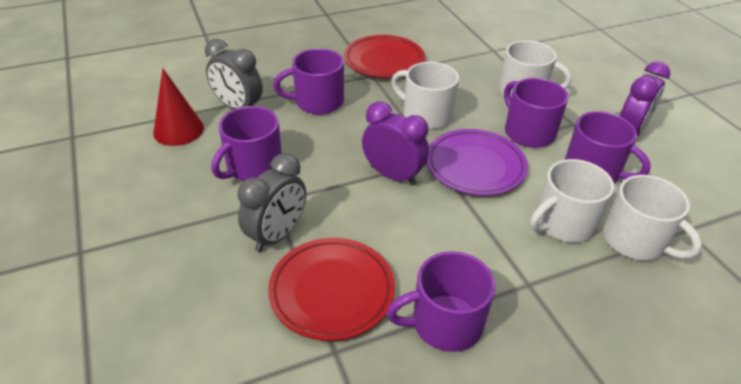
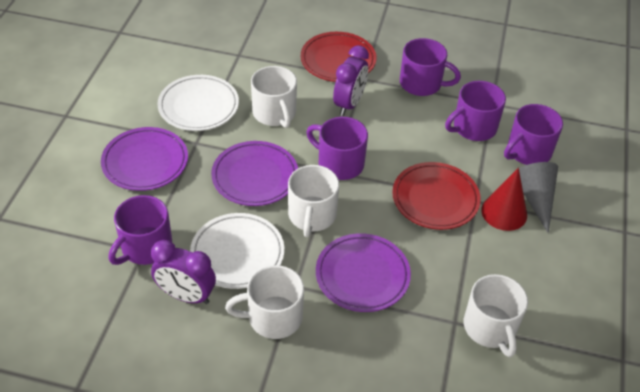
grey clock: [205,39,263,109] [238,153,306,252] = 2 -> none = 0
grey cone: none = 0 -> [519,162,558,233] = 1
purple plate: [427,129,528,196] = 1 -> [101,127,188,191] [211,141,298,206] [316,233,411,312] = 3
white plate: none = 0 -> [157,75,239,131] [190,213,284,289] = 2

